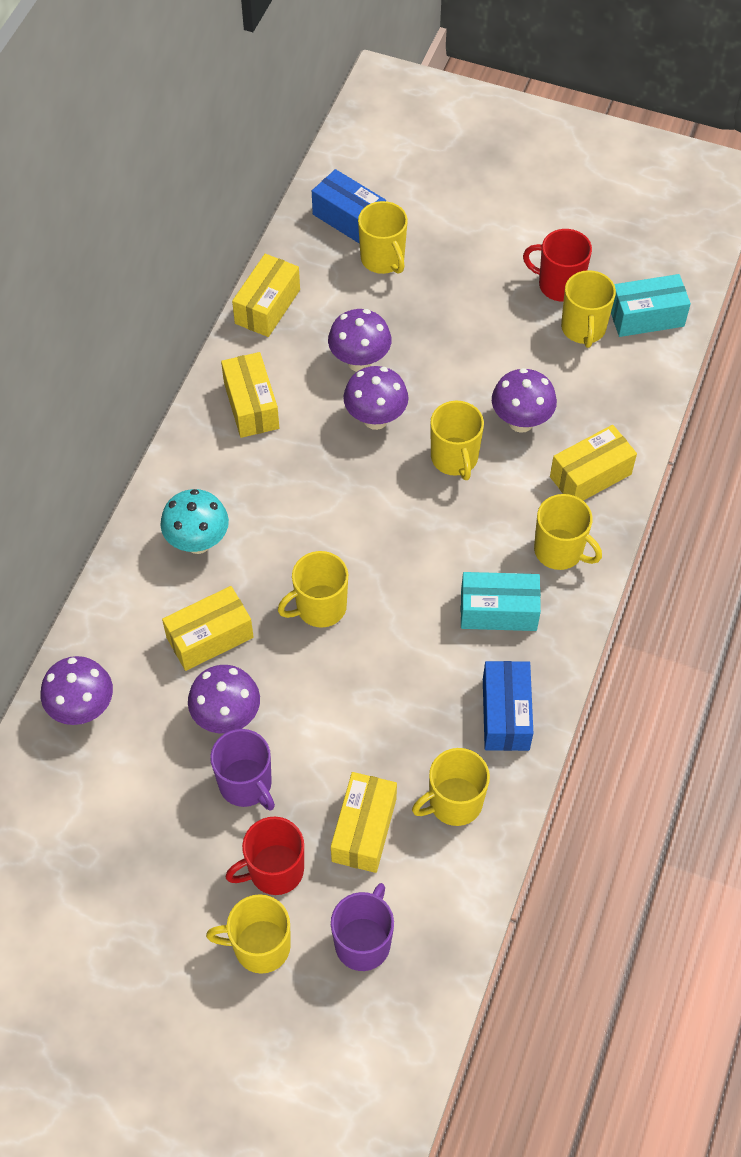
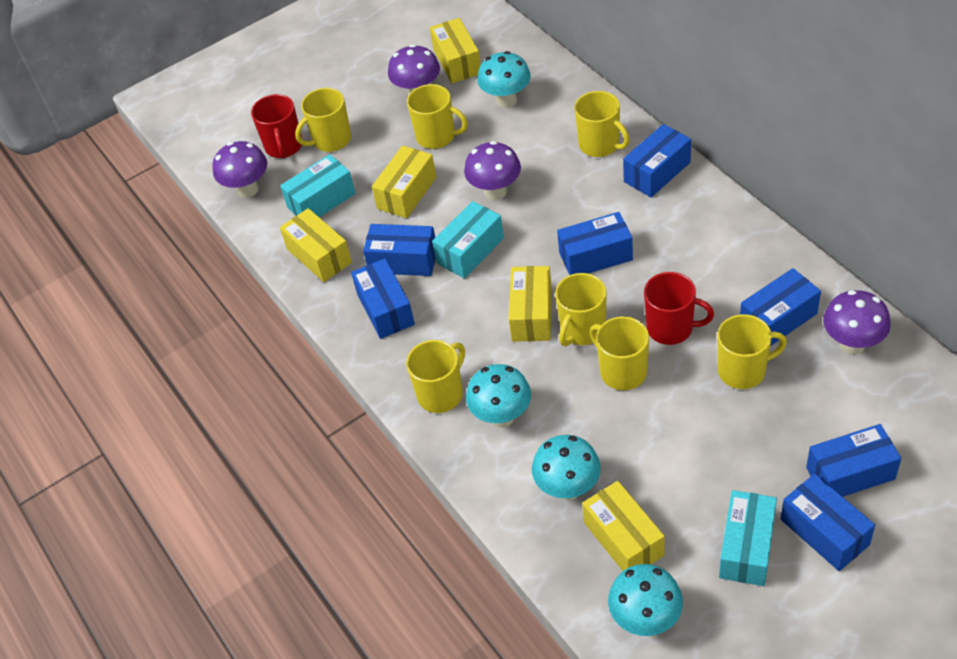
blue box: [312,169,386,244] [483,661,533,751] = 2 -> [351,258,415,339] [363,224,435,276] [557,212,633,275] [623,124,691,197] [740,268,821,345] [781,474,875,571] [806,424,901,497] = 7
purple mug: [210,729,275,810] [331,883,394,971] = 2 -> none = 0
purple mushroom: [41,656,113,725] [188,665,260,733] [328,309,391,372] [343,366,409,430] [492,368,557,433] = 5 -> [213,141,267,198] [388,44,440,96] [464,141,521,200] [823,290,891,355] = 4
turquoise box: [461,572,541,631] [611,274,691,337] = 2 -> [280,154,356,217] [432,201,504,279] [719,490,777,586] = 3
turquoise mushroom: [160,489,229,554] = 1 -> [466,364,531,428] [477,51,531,108] [532,435,601,500] [608,564,683,636] = 4

